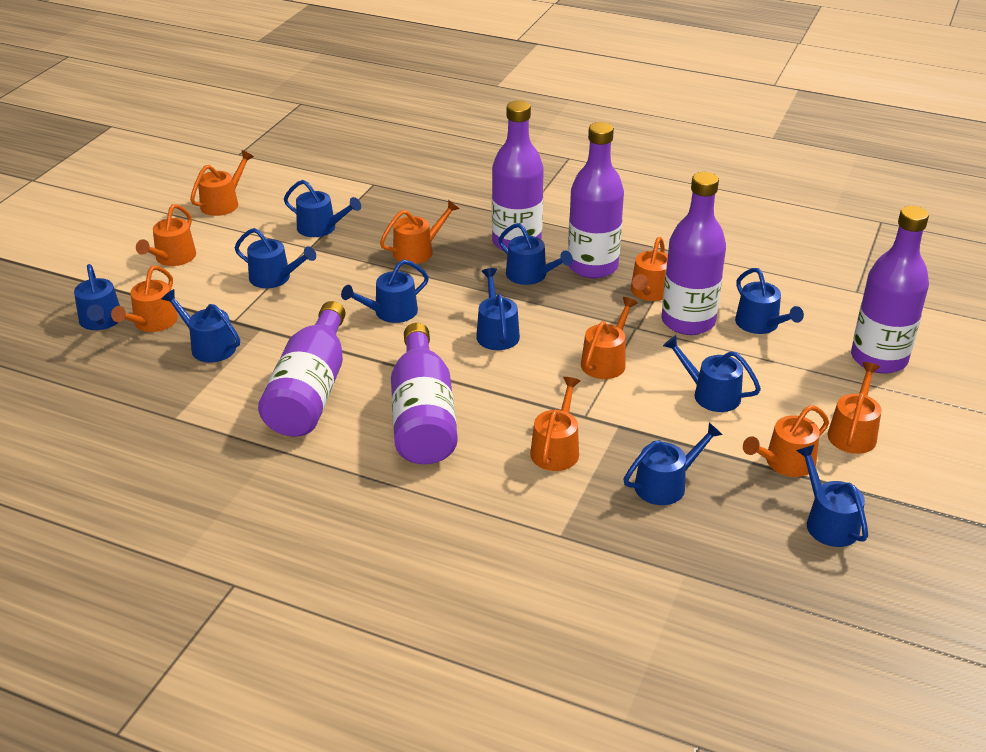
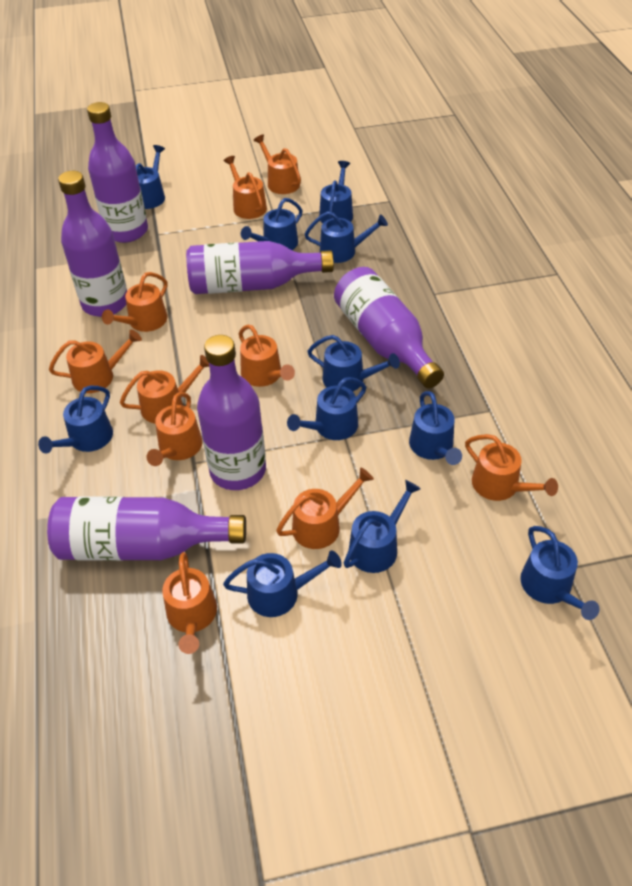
orange watering can: [111,266,178,332] [136,204,196,266] [190,150,254,216] [380,200,459,264] [530,377,580,471] [581,297,638,379] [631,237,668,301] [743,405,829,477] [828,362,881,454] = 9 -> [49,330,142,393] [102,272,168,332] [120,355,209,424] [147,392,203,466] [162,552,217,654] [224,156,267,219] [239,325,295,387] [253,134,301,194] [276,468,374,549] [465,434,558,501] = 10

